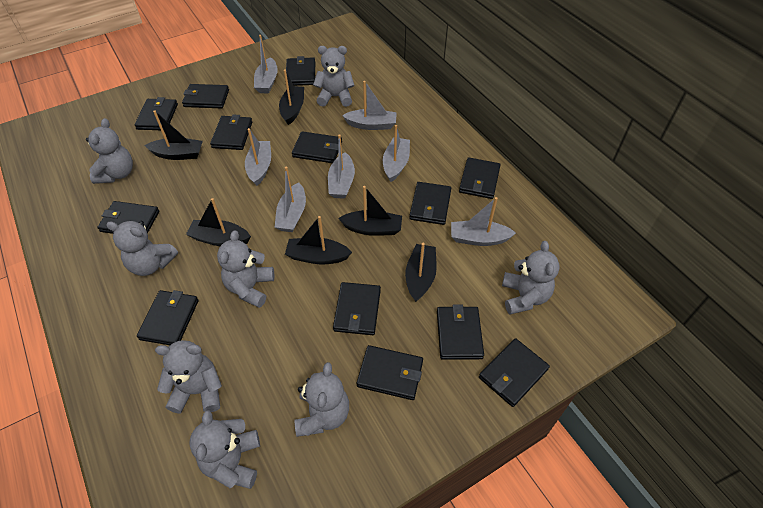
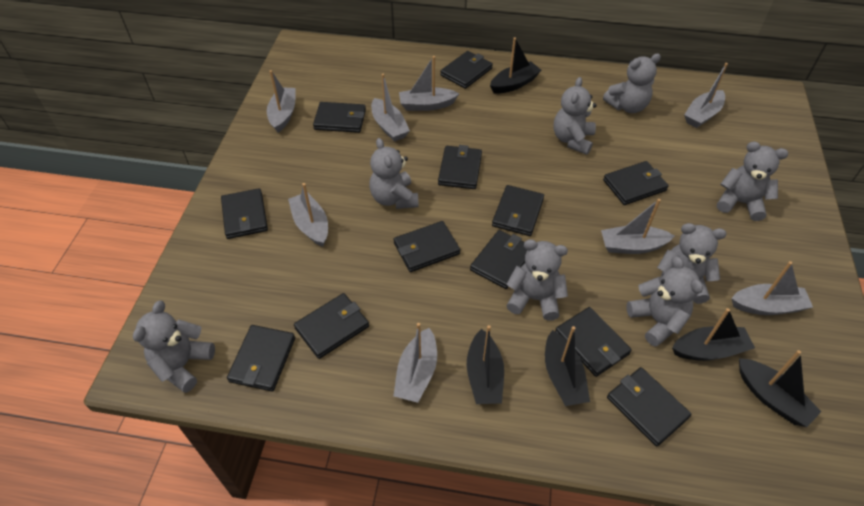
black boat: [144,110,203,160] [186,198,251,246] [279,69,304,125] [285,216,352,264] [338,186,402,236] [405,243,437,302] = 6 -> [466,325,504,404] [490,37,541,94] [545,326,590,406] [672,308,755,361] [739,350,822,427] = 5
black wallet: [97,201,159,234] [134,97,178,130] [137,290,199,345] [182,84,229,108] [210,114,252,150] [285,56,315,86] [292,131,342,163] [333,282,381,335] [357,345,423,400] [409,182,451,225] [437,304,484,360] [459,157,500,199] [479,338,550,407] = 13 -> [221,188,268,239] [227,325,295,392] [294,293,369,359] [313,102,366,133] [393,221,460,272] [438,145,482,189] [440,51,493,89] [470,230,527,289] [492,185,544,236] [555,307,632,377] [603,161,669,205] [607,367,691,446] = 12
grey boat: [245,128,271,186] [254,35,278,94] [275,167,306,232] [328,134,355,199] [342,81,397,130] [383,125,410,182] [451,197,516,246] = 7 -> [267,70,295,133] [288,183,328,247] [371,74,410,142] [393,323,437,403] [399,56,459,111] [601,199,675,254] [684,63,728,128] [731,261,813,315] = 8

